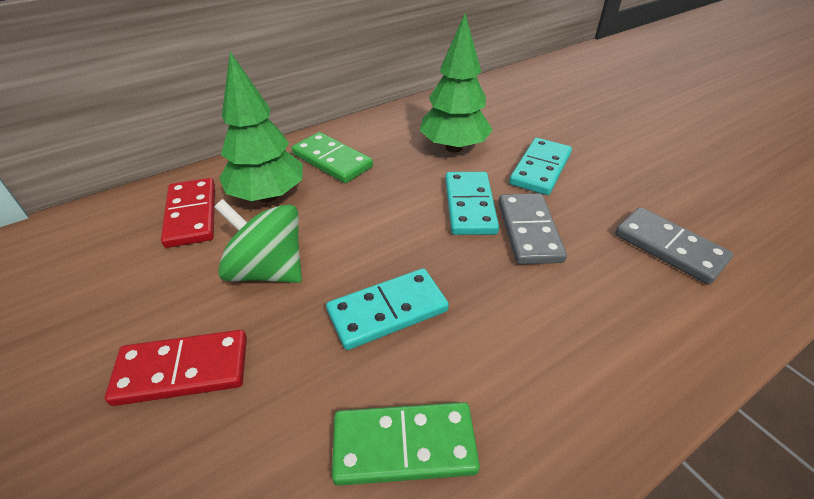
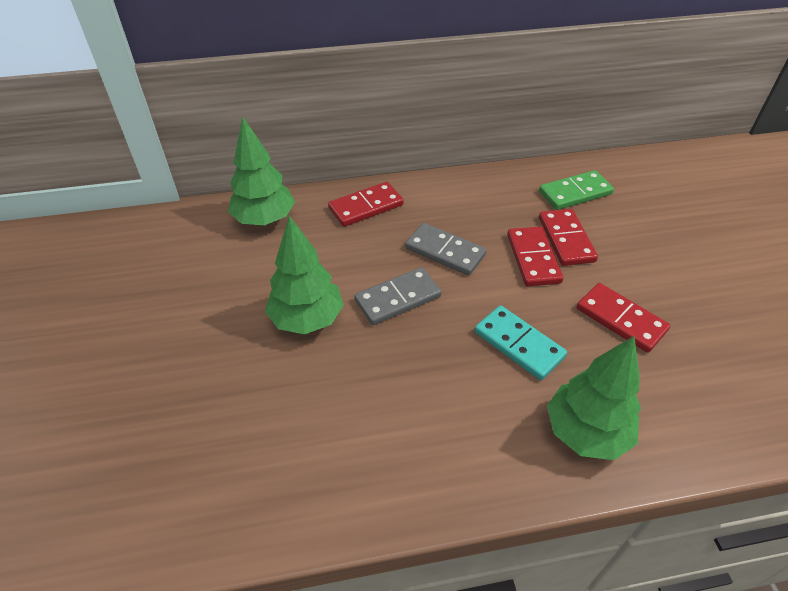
green domino: [291,132,373,183] [332,402,480,486] = 2 -> [539,170,614,210] = 1
green spinning top: [214,199,302,283] = 1 -> none = 0
green tree: [219,52,303,203] [420,13,493,153] = 2 -> [228,117,295,225] [265,216,344,335] [547,336,641,460] = 3
red domino: [105,330,247,406] [161,178,215,248] = 2 -> [328,182,404,227] [507,227,563,286] [539,209,598,266] [576,283,670,353] = 4
turquoise domino: [326,268,449,350] [445,172,499,235] [509,138,572,195] = 3 -> [474,305,567,380] = 1

